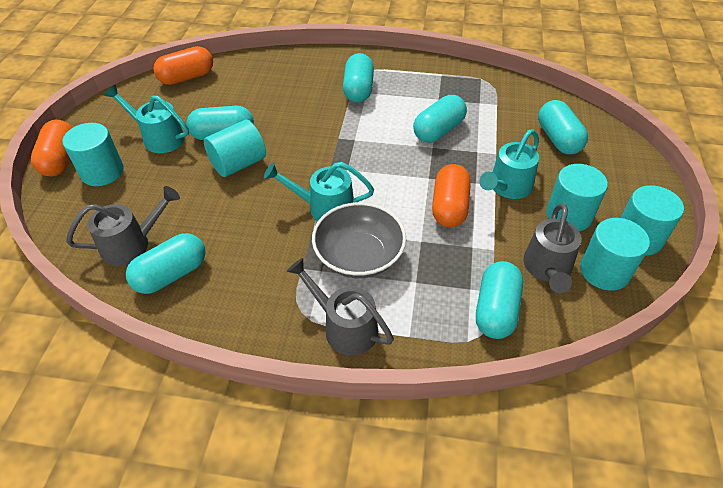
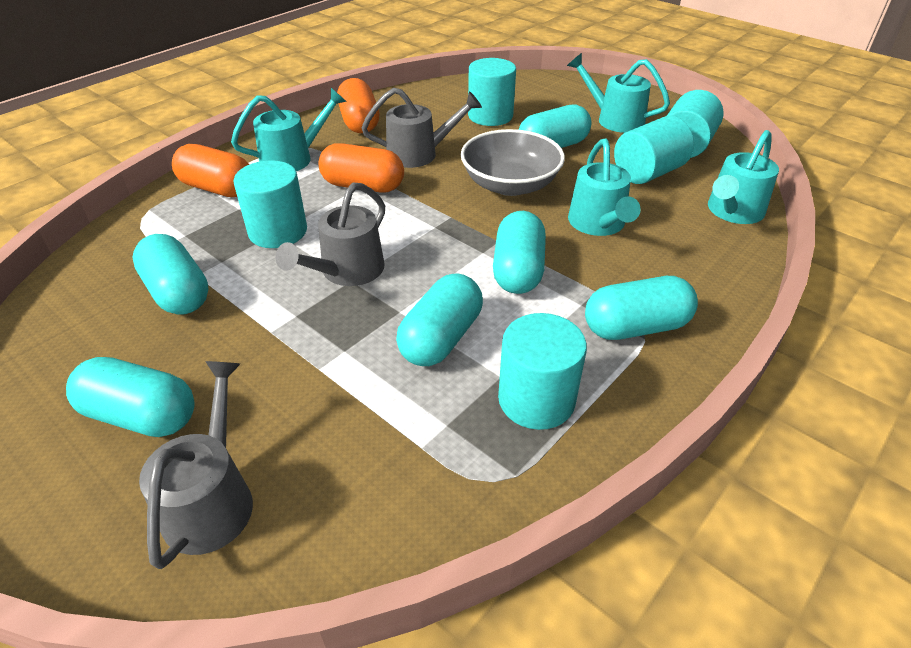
turquoise watering can: [104,85,189,153] [264,162,374,221] [479,129,539,199] = 3 -> [231,88,347,171] [567,53,670,133] [568,139,641,236] [708,130,779,224] = 4

